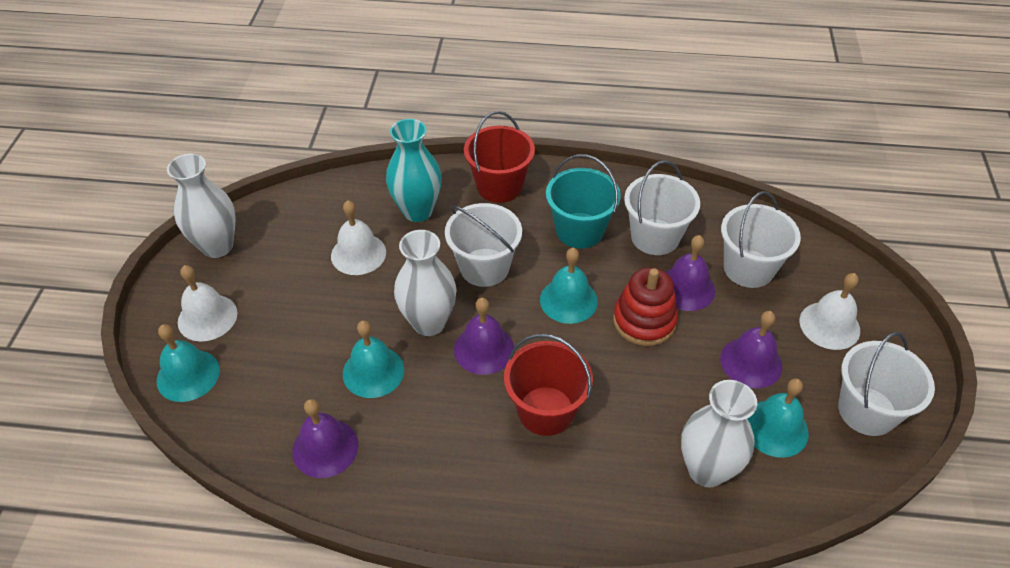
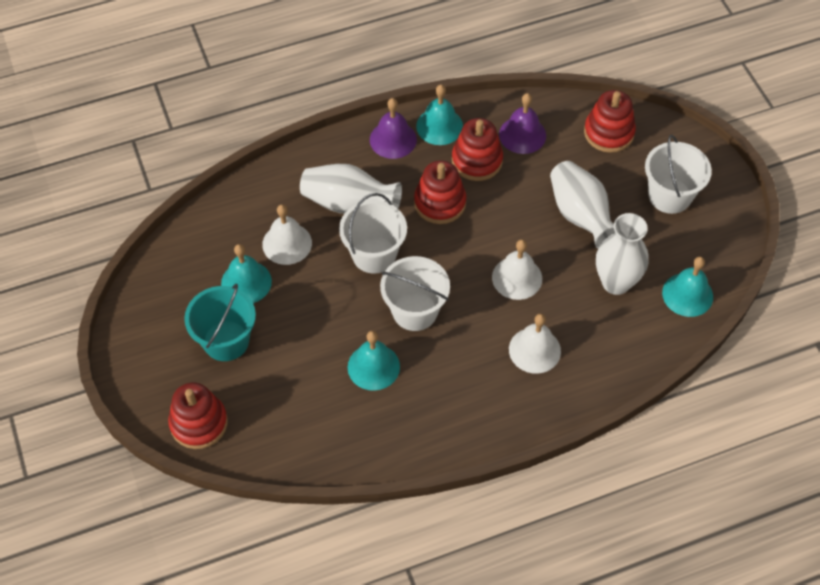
purple bell: [292,399,358,478] [454,298,514,375] [666,235,715,311] [720,311,782,388] = 4 -> [370,98,417,159] [499,93,546,154] = 2
red bucket: [464,111,535,203] [504,334,593,436] = 2 -> none = 0
red stacking toy: [613,268,678,346] = 1 -> [168,382,228,449] [414,160,467,224] [452,118,503,181] [584,90,636,153] = 4
turquoise vase: [386,119,442,222] = 1 -> none = 0
white bucket: [445,203,522,287] [624,160,700,255] [721,191,801,288] [838,332,935,436] = 4 -> [339,193,407,274] [380,256,450,331] [645,135,712,214] = 3

